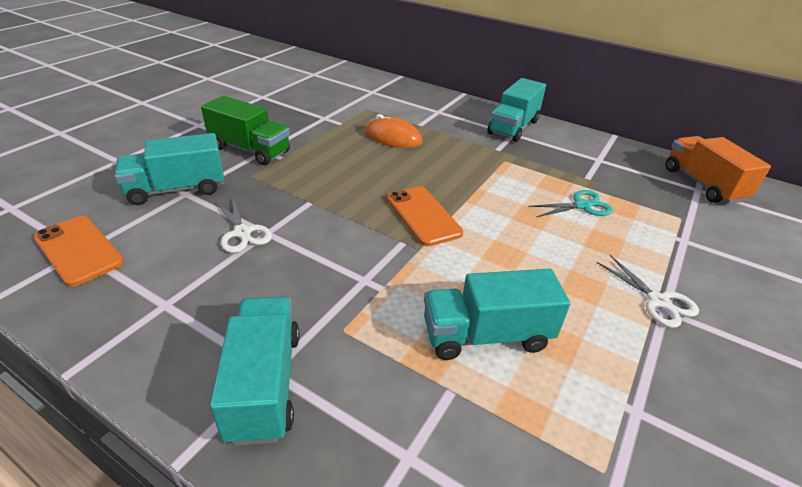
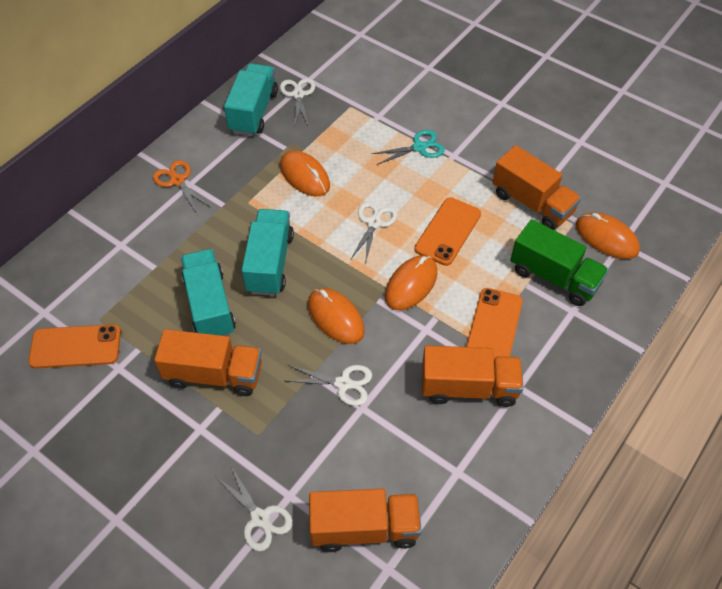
orange mouse: [365,114,422,148] = 1 -> [280,150,330,196] [308,288,364,344] [385,255,437,310] [576,212,640,259] = 4
orange phone: [34,216,124,287] [387,186,463,246] = 2 -> [28,324,121,369] [415,197,481,266] [466,288,523,359] = 3
orange scissors: none = 0 -> [153,160,211,213] = 1
orange truck: [665,136,771,204] = 1 -> [154,329,262,396] [309,488,422,552] [422,345,524,407] [492,145,581,230] = 4
turquoise truck: [115,133,224,205] [210,297,300,446] [424,269,570,360] [487,78,546,142] = 4 -> [181,249,236,336] [224,63,278,136] [242,209,294,296] = 3
white scissors: [215,198,272,253] [596,255,699,328] = 2 -> [215,466,293,551] [280,78,315,126] [285,365,372,406] [350,202,397,264] = 4

